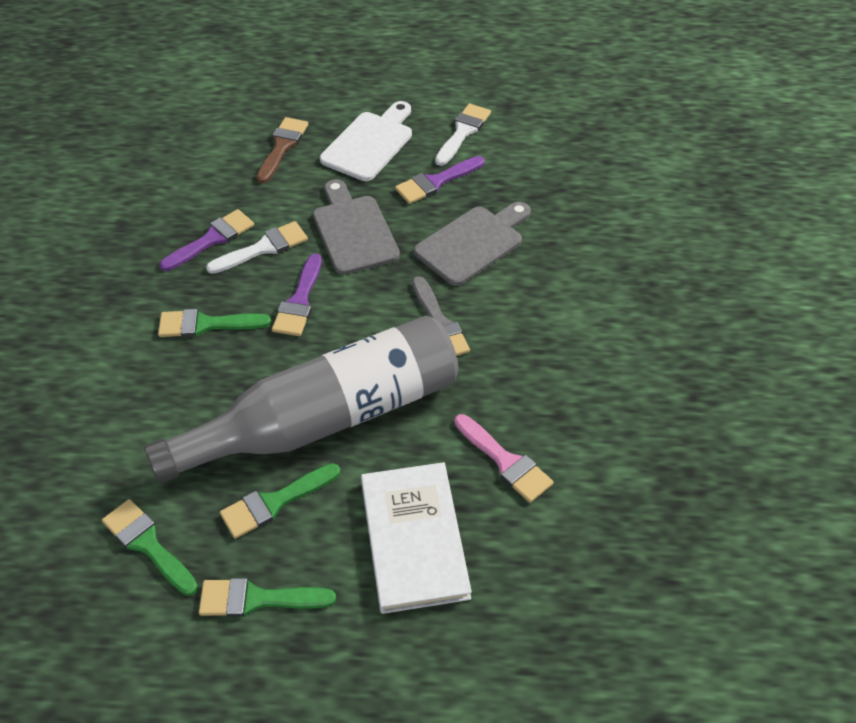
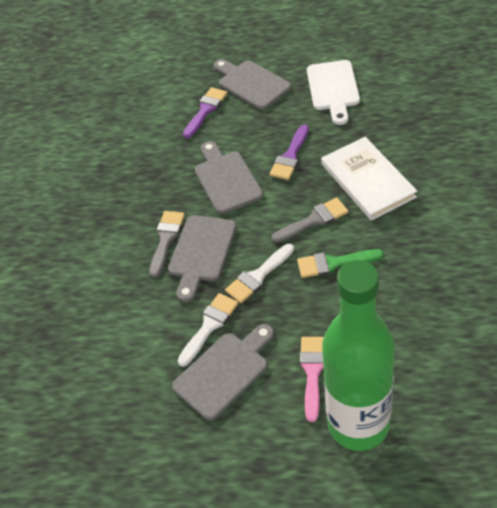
brown brush: [256,117,308,183] = 1 -> none = 0
green bottle: none = 0 -> [322,260,395,451] = 1
green brush: [102,499,198,596] [158,309,271,337] [199,578,336,617] [220,463,340,539] = 4 -> [297,249,383,278] = 1
grey bottle: [144,315,459,483] = 1 -> none = 0
grey brush: [412,276,470,356] = 1 -> [149,211,185,278] [272,198,348,243] = 2
grey cutting board: [313,179,400,275] [414,202,531,286] = 2 -> [168,215,236,302] [172,324,274,421] [195,141,263,214] [214,59,291,110] = 4
purple brush: [160,209,254,271] [272,254,322,336] [395,156,485,204] = 3 -> [183,87,227,138] [269,124,309,180] = 2

